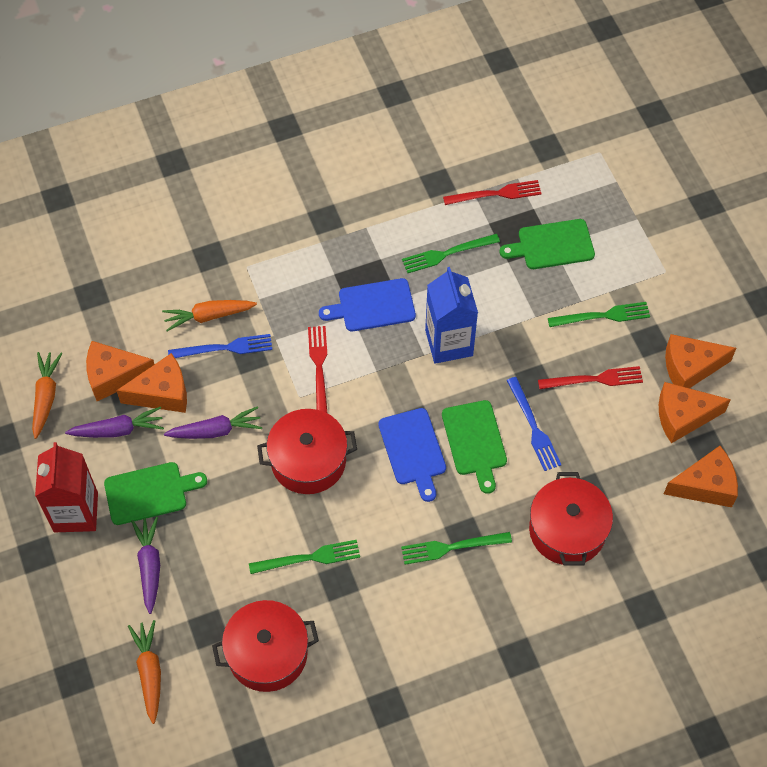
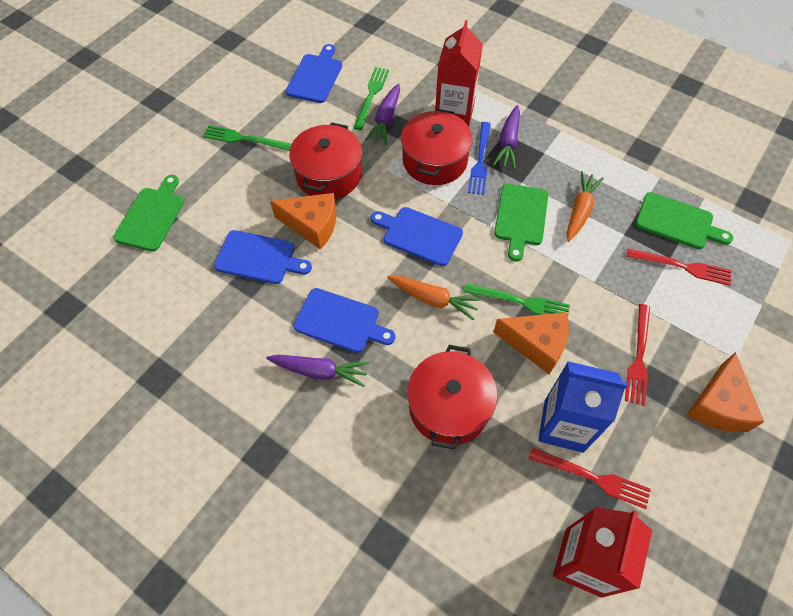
blue cutting board: [319,278,416,331] [378,408,446,502] = 2 -> [214,230,312,284] [286,44,342,103] [293,288,395,353] [371,207,463,266] = 4
blue fork: [168,334,272,358] [506,377,561,471] = 2 -> [468,122,491,195] = 1
green fork: [249,540,360,574] [401,532,512,564] [402,234,500,273] [548,302,650,327] = 4 -> [203,125,291,151] [353,67,389,130] [464,283,570,315] = 3
orange carrot: [32,352,62,439] [128,620,161,724] [162,300,257,331] = 3 -> [387,276,482,320] [567,171,604,242] = 2
orange cheese: [86,341,154,401] [116,353,187,413] [659,382,731,443] [664,446,738,507] [665,334,736,388] = 5 -> [270,193,336,250] [493,312,569,374] [687,352,764,432] = 3
red carton: [35,442,98,532] = 1 -> [435,20,483,126] [553,507,652,598] = 2

